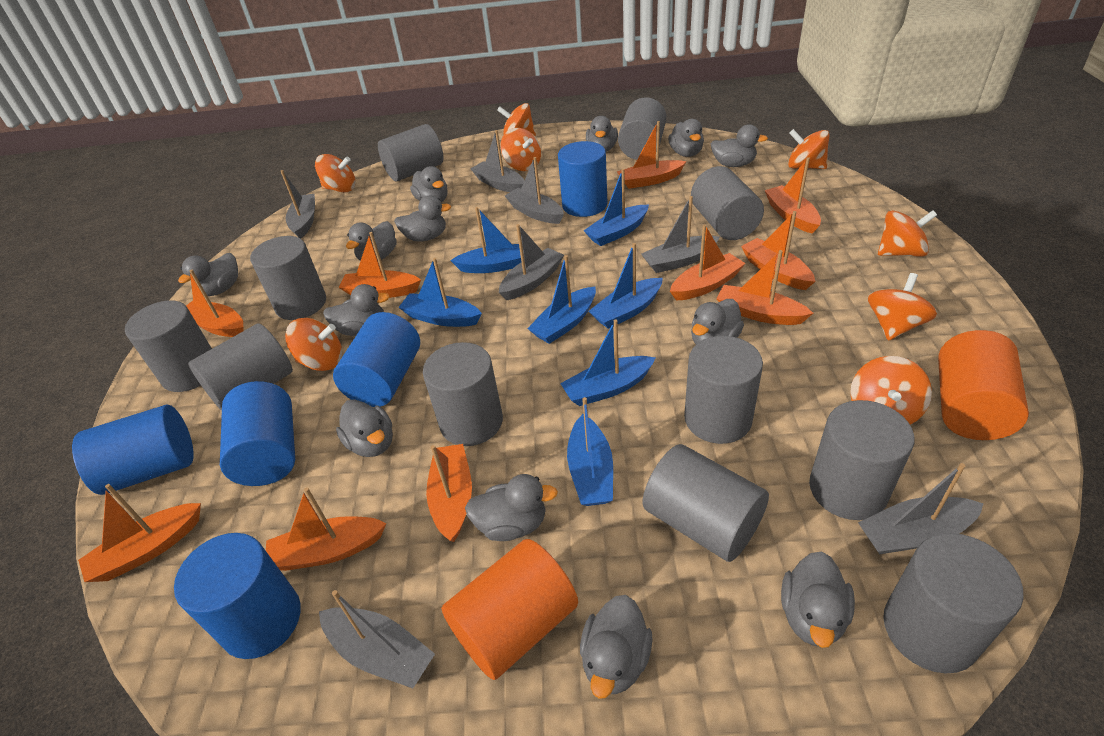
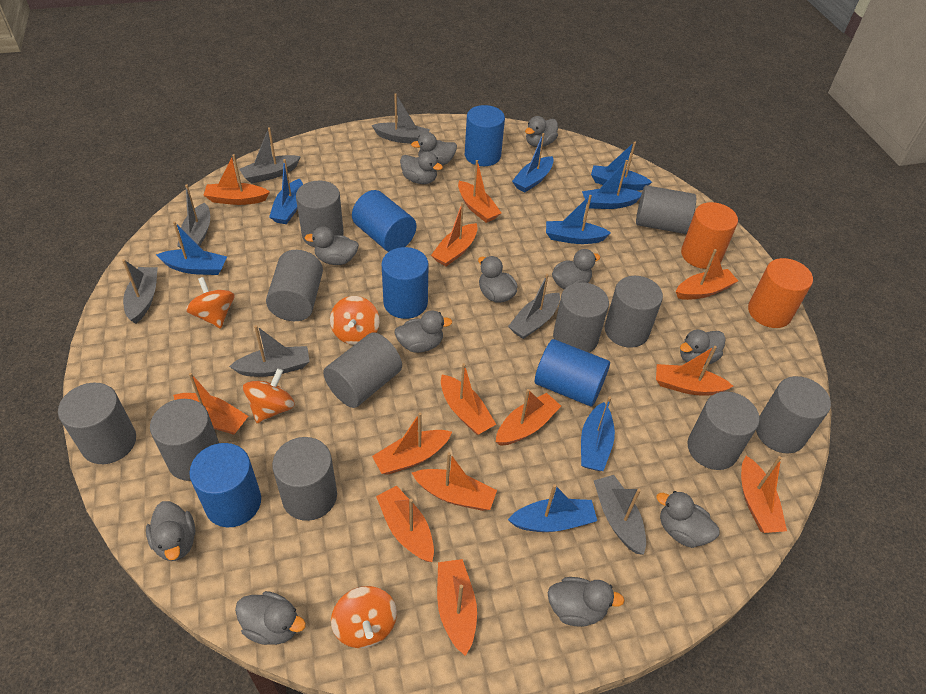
blue boat: [398,258,482,327] [450,207,521,273] [527,255,596,344] [560,319,656,406] [567,397,613,506] [583,169,649,246] [588,243,663,329] = 7 -> [156,221,227,275] [269,159,303,224] [508,484,597,532] [512,133,554,192] [546,195,611,244] [581,396,615,471] [582,160,642,209] [591,142,652,191] = 8
grey duck: [178,253,238,296] [323,284,390,336] [336,399,393,457] [346,221,397,261] [394,195,452,242] [410,166,448,202] [465,474,558,541] [580,595,652,699] [586,116,618,152] [668,119,704,157] [691,299,744,344] [711,125,768,167] [781,551,855,648] = 13 -> [146,501,195,561] [235,591,306,645] [304,226,359,265] [394,311,452,353] [400,151,443,184] [411,132,457,165] [478,256,518,303] [525,116,558,147] [548,577,625,627] [552,249,601,289] [656,491,720,548] [680,330,726,364] = 12
orange boat: [78,484,201,582] [186,270,244,337] [266,487,387,571] [338,232,421,298] [426,444,472,542] [617,121,686,189] [670,225,746,301] [716,250,813,325] [741,211,816,290] [765,157,821,234] = 10 -> [173,373,248,435] [203,154,270,205] [372,412,452,475] [376,485,434,562] [412,452,497,511] [431,203,478,266] [437,559,477,656] [441,363,496,435] [458,160,501,223] [496,389,561,446] [656,346,733,396] [676,249,738,300] [741,456,787,533] = 13
orange spinning top: [285,318,342,371] [315,154,356,192] [497,103,536,136] [501,128,541,171] [788,129,829,169] [850,356,932,425] [868,273,937,341] [878,210,937,257] = 8 -> [186,277,234,329] [243,368,295,423] [330,296,380,345] [331,586,397,648] = 4

